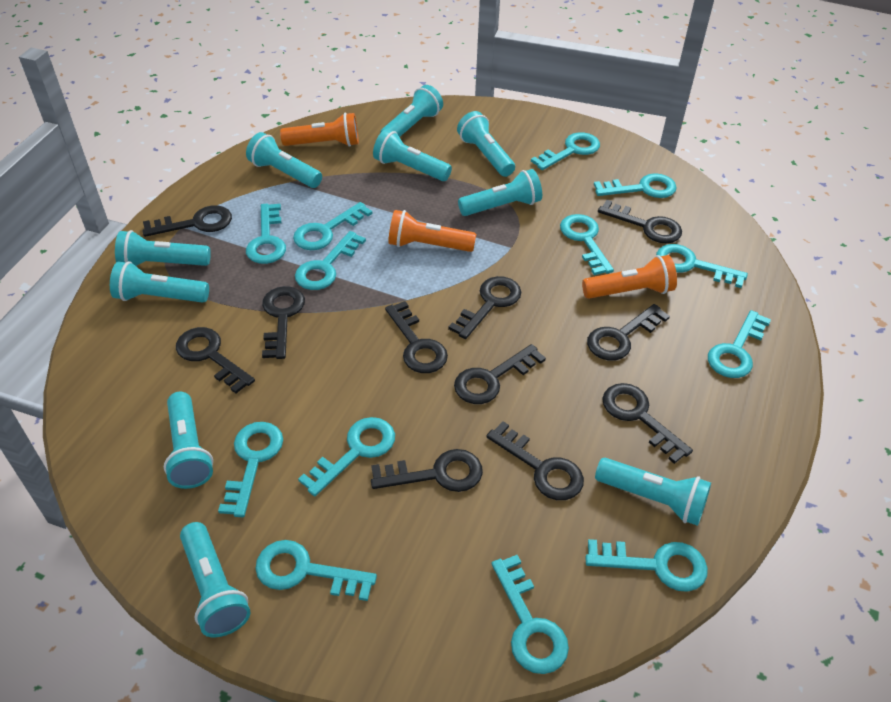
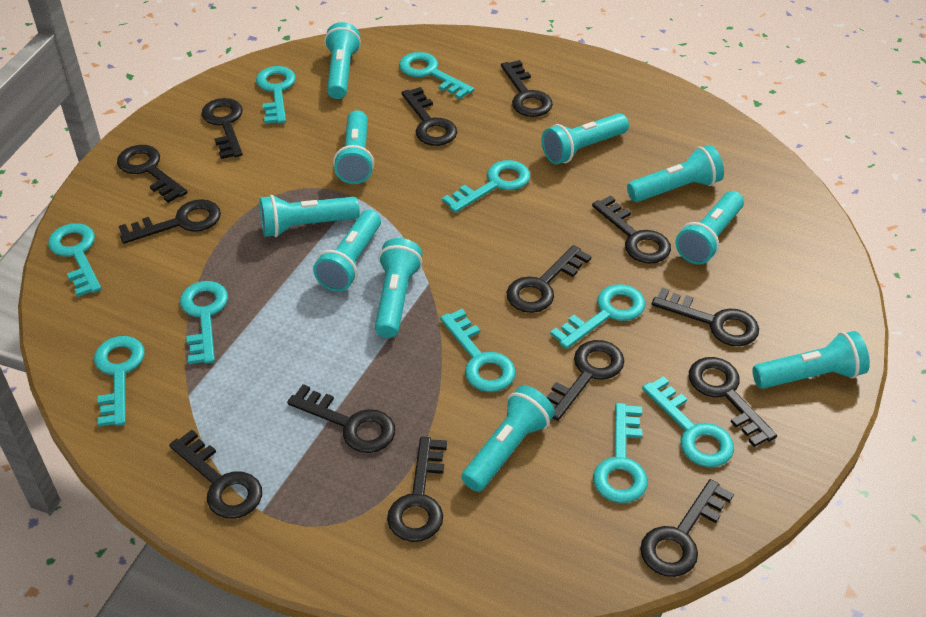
black key: [142,205,232,237] [176,327,255,394] [262,286,305,359] [371,449,483,492] [385,301,448,373] [448,276,521,339] [454,344,546,404] [486,421,584,500] [587,304,670,361] [598,200,682,243] [602,383,693,464] = 11 -> [117,145,188,203] [119,199,221,244] [169,430,262,519] [201,98,243,159] [287,384,395,453] [387,437,447,542] [401,87,457,146] [501,60,553,117] [506,245,592,313] [547,340,624,421] [592,195,671,264] [640,479,734,577] [652,287,759,346] [689,357,777,447] = 14
orange flashlight: [280,113,359,147] [388,210,476,252] [582,255,677,299] = 3 -> none = 0
turquoise key: [218,422,283,517] [246,204,286,264] [255,540,377,601] [293,202,372,250] [295,231,366,290] [298,417,395,496] [492,555,569,674] [531,132,600,170] [560,214,614,275] [586,539,708,592] [594,173,677,198] [656,244,748,288] [708,310,771,378] = 13 -> [48,223,101,297] [94,336,145,426] [180,281,228,364] [256,66,296,124] [399,52,474,99] [440,309,516,392] [442,160,530,213] [550,284,645,349] [593,403,648,503] [642,376,734,467] = 10

